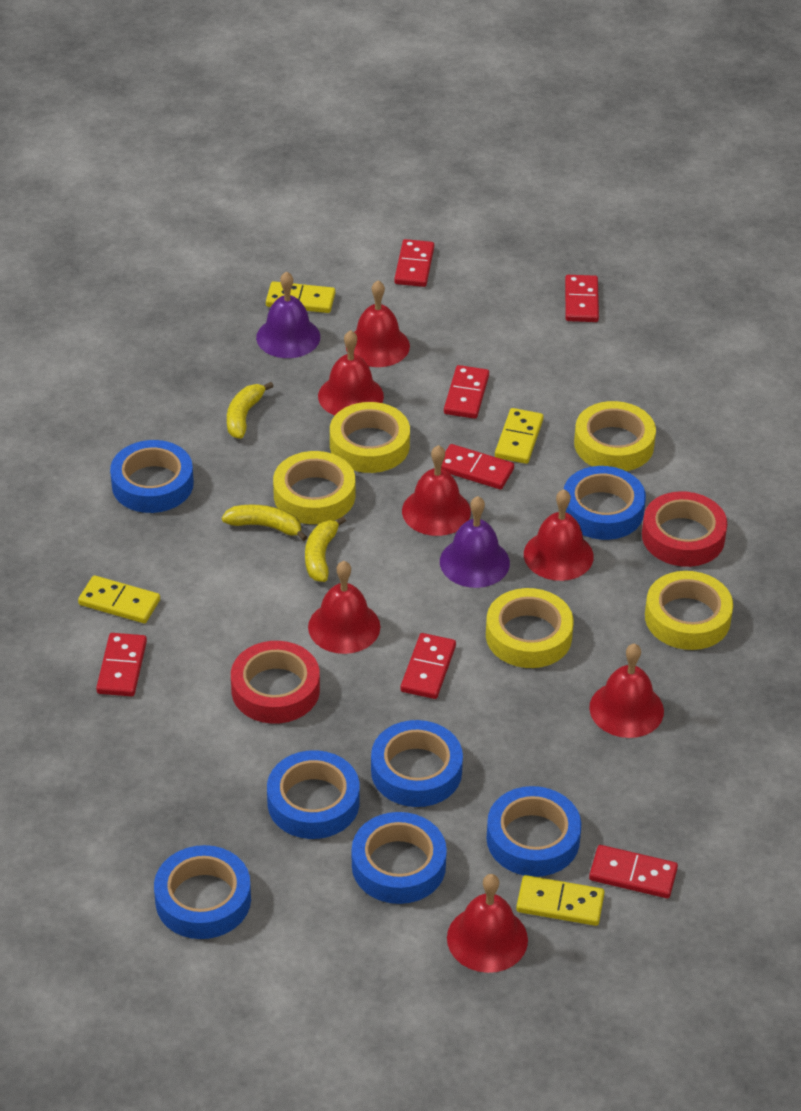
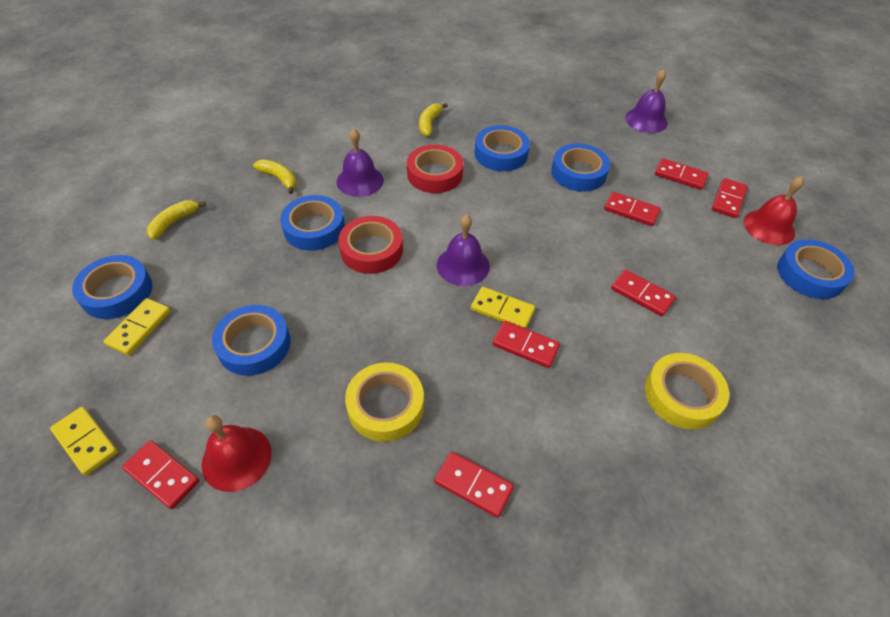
blue tape: [110,440,194,513] [154,845,251,939] [267,750,360,839] [352,812,447,904] [371,720,463,807] [486,786,581,877] [564,466,646,540] = 7 -> [72,255,152,319] [212,305,291,376] [280,195,345,251] [475,125,530,171] [551,143,610,192] [777,239,855,299] = 6
purple bell: [256,271,320,358] [440,496,510,588] = 2 -> [336,128,384,197] [437,214,490,286] [625,69,668,133] = 3
red bell: [308,561,380,654] [318,330,384,416] [346,280,410,367] [402,445,471,536] [447,874,528,973] [524,489,594,581] [589,643,664,738] = 7 -> [202,415,272,492] [744,176,804,245] = 2
yellow domino: [78,575,160,623] [266,281,335,313] [495,408,544,464] [516,875,605,926] = 4 -> [50,407,118,476] [103,298,171,355] [471,287,535,329] = 3
yellow tape: [273,451,355,524] [330,402,410,473] [486,588,574,668] [574,401,656,471] [645,571,733,650] = 5 -> [345,362,424,442] [645,353,729,429] = 2

